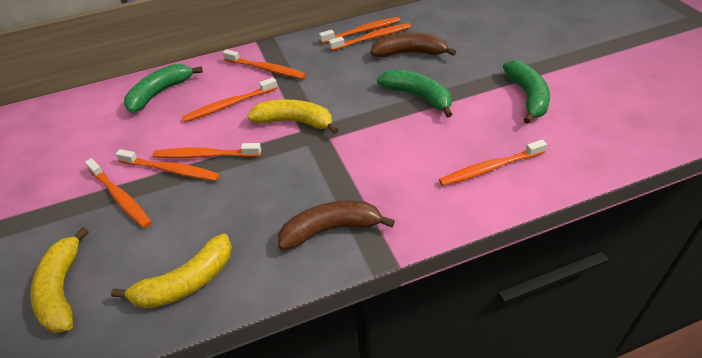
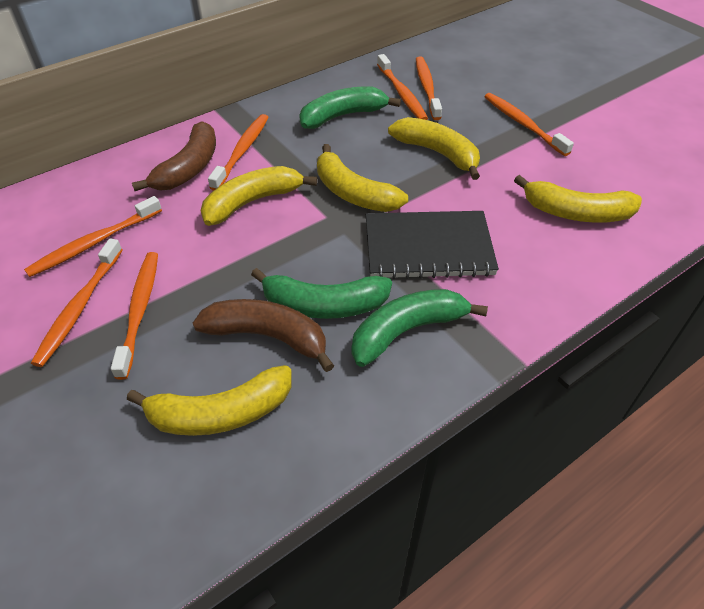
black notebook: none = 0 -> [366,211,499,279] = 1
orange toothbrush: [85,158,152,228] [116,149,220,181] [152,143,261,158] [182,77,277,122] [223,49,306,79] [319,17,401,44] [329,23,411,51] [439,139,547,186] = 8 -> [24,196,162,277] [31,238,122,367] [111,252,158,380] [208,114,269,191] [377,54,428,120] [416,56,442,120] [484,93,574,156] = 7
yellow banana: [30,227,89,333] [111,233,232,309] [247,99,338,134] = 3 -> [127,365,292,436] [201,166,317,226] [317,144,408,212] [388,117,480,180] [514,175,642,223] = 5

